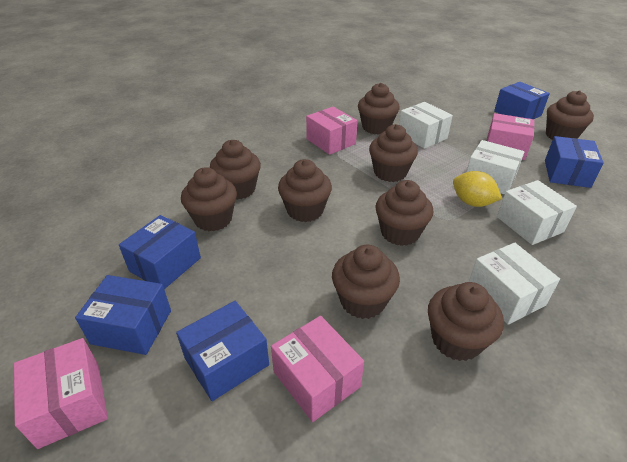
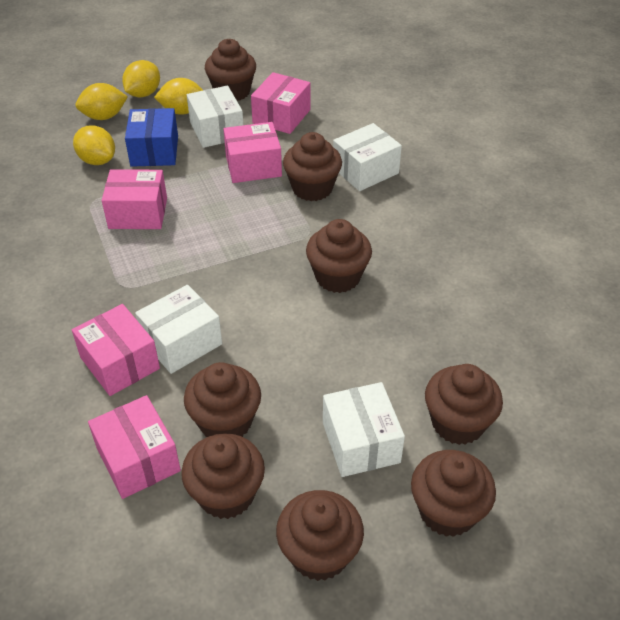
blue box: [75,275,171,355] [119,215,201,289] [176,301,269,401] [494,82,550,119] [545,136,604,188] = 5 -> [125,108,178,167] = 1
brown cupcake: [181,167,237,231] [210,140,261,200] [278,159,332,222] [332,245,400,319] [358,83,400,135] [369,124,418,182] [375,180,433,246] [428,282,504,361] [546,90,594,140] = 9 -> [181,433,265,519] [184,362,261,437] [205,39,256,101] [276,490,364,581] [283,132,342,201] [306,219,372,293] [411,450,496,537] [425,364,503,445] = 8
pink box: [14,338,108,449] [271,316,364,422] [306,107,357,155] [487,113,534,160] = 4 -> [72,304,160,396] [88,395,181,499] [102,169,167,229] [223,122,282,183] [251,72,310,134] = 5
yellow lemon: [453,171,502,207] = 1 -> [73,125,115,165] [76,83,128,120] [122,60,160,98] [154,78,203,115] = 4

